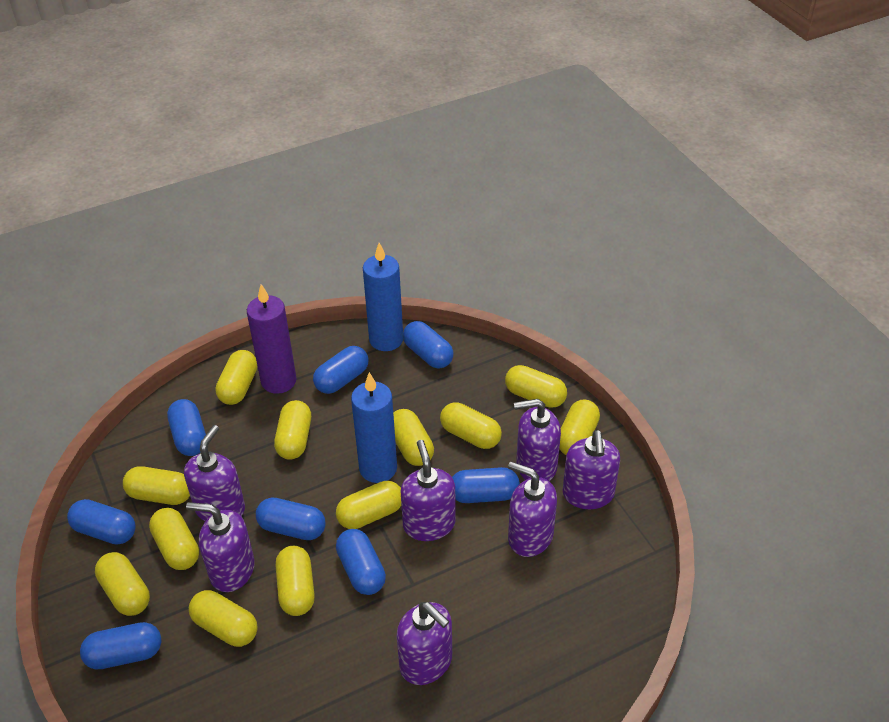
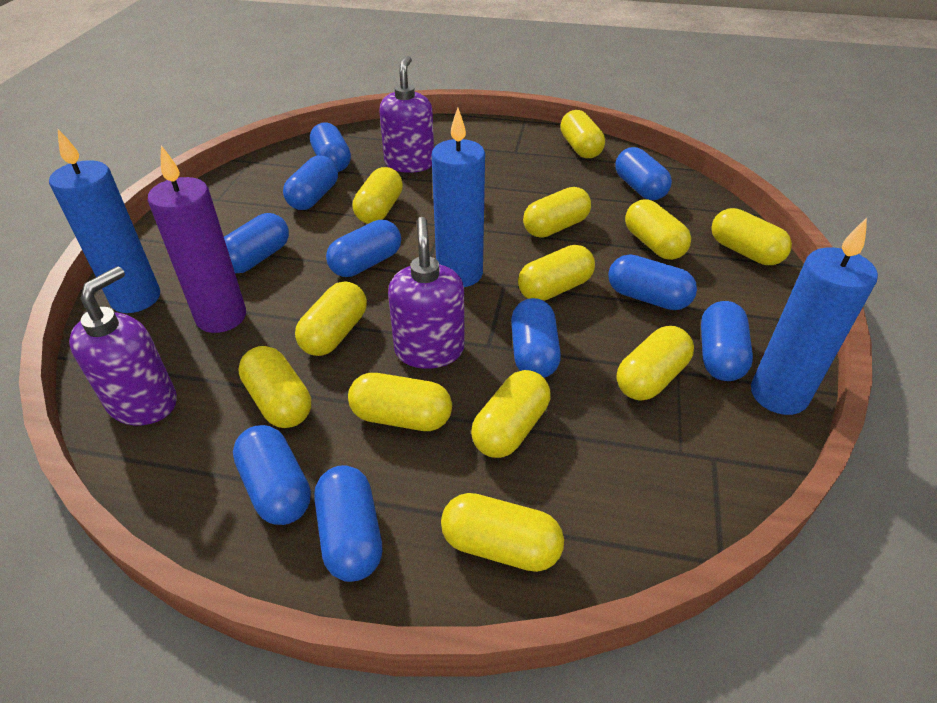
blue candle: [351,372,397,483] [363,243,403,351] = 2 -> [49,129,160,313] [432,108,485,287] [751,218,878,415] = 3
blue capsule: [67,499,136,545] [80,622,161,669] [167,399,206,456] [256,498,326,540] [313,346,368,394] [336,529,386,595] [403,321,454,368] [452,467,520,503] = 8 -> [224,213,289,273] [233,425,311,525] [283,156,338,210] [310,123,351,172] [314,465,382,582] [326,220,401,277] [511,298,561,378] [608,254,697,310] [615,147,672,200] [701,301,753,381] = 10
purple soap dispenser: [184,425,245,521] [186,502,255,592] [397,602,452,685] [400,440,456,541] [508,462,557,557] [514,399,561,481] [563,430,620,509] = 7 -> [69,266,177,426] [379,56,434,173] [388,217,465,369] = 3

